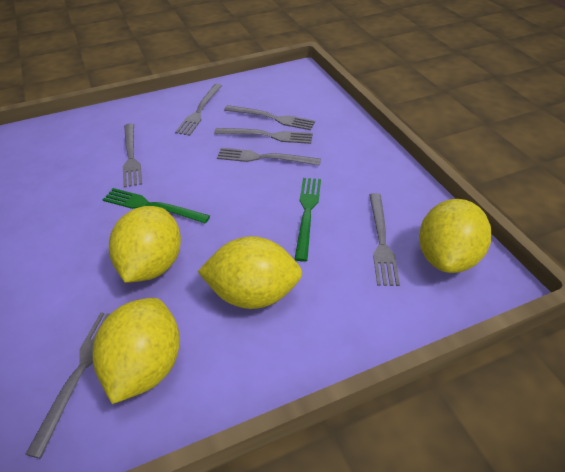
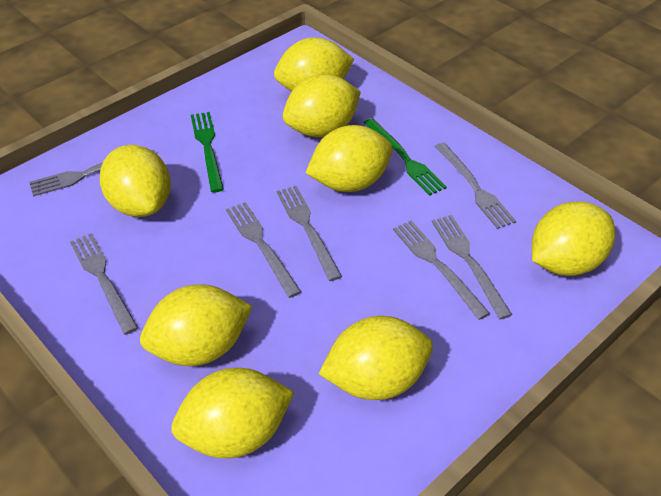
yellow lemon: [93,298,180,404] [109,206,181,283] [198,236,302,309] [419,199,491,273] = 4 -> [100,145,171,217] [140,284,253,366] [171,368,294,458] [274,37,354,92] [283,74,361,137] [306,125,393,192] [319,316,433,400] [532,201,615,276] = 8

